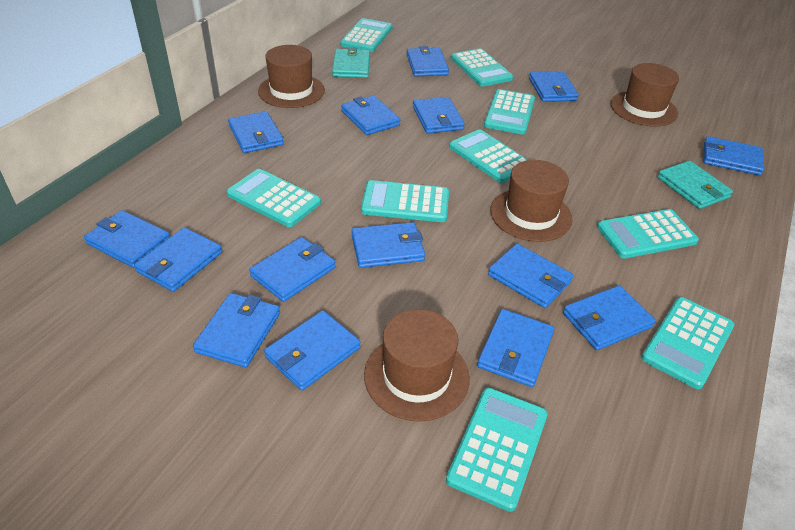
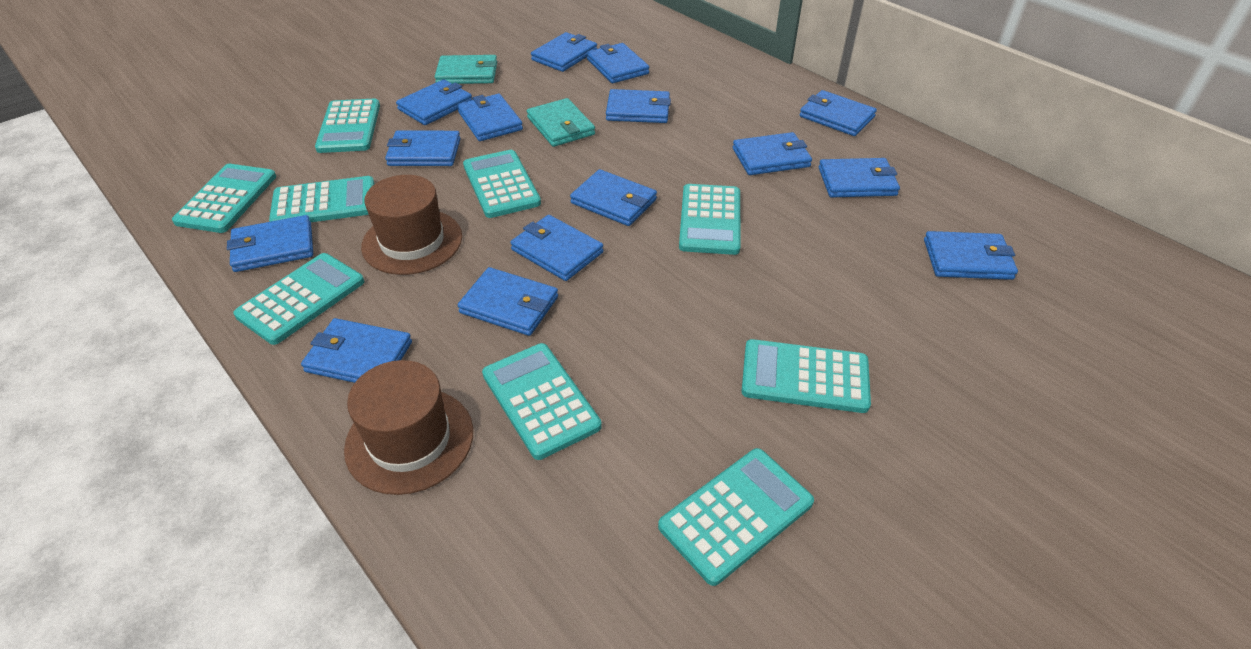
brown hat: [258,45,325,108] [364,309,470,421] [490,160,573,242] [611,63,679,127] = 4 -> [344,360,473,495] [361,175,462,275] = 2

